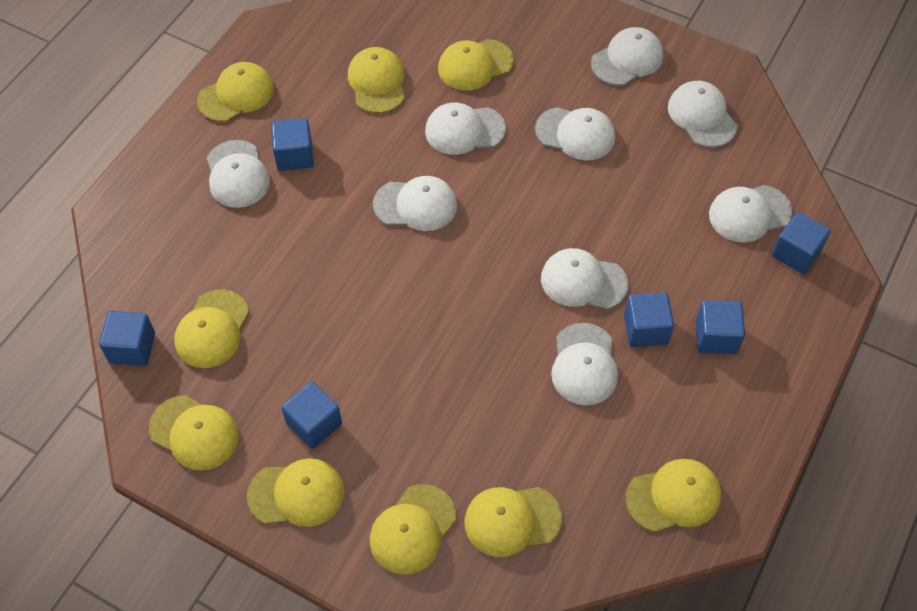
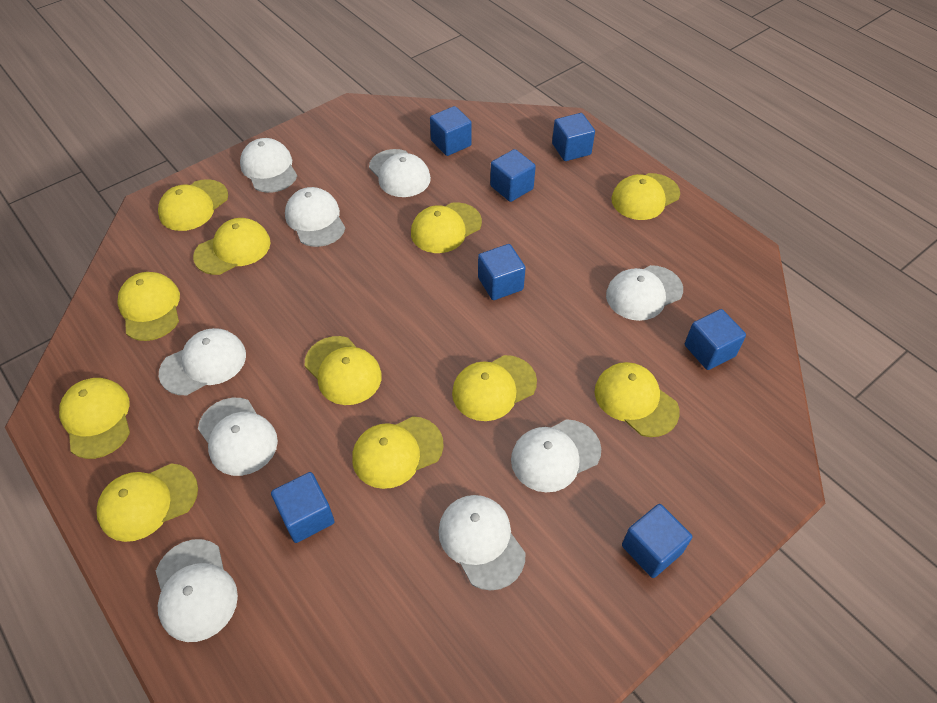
blue cube: [99,311,155,366] [271,118,314,171] [281,382,342,449] [624,292,674,347] [696,300,745,354] [772,212,831,274] = 6 -> [271,472,335,543] [430,106,472,156] [478,244,526,300] [490,149,536,202] [552,113,595,161] [622,504,692,578] [685,309,746,370] = 7
yellow cap: [149,395,239,471] [174,289,249,368] [197,62,274,122] [247,458,344,527] [348,47,405,113] [370,484,456,575] [438,39,514,91] [464,487,562,557] [625,459,721,532] = 9 -> [59,378,130,459] [97,463,198,542] [117,272,180,341] [158,179,228,231] [193,218,270,275] [305,336,382,405] [352,416,444,489] [411,202,482,253] [452,355,537,421] [595,362,680,437] [611,173,680,220] = 11

